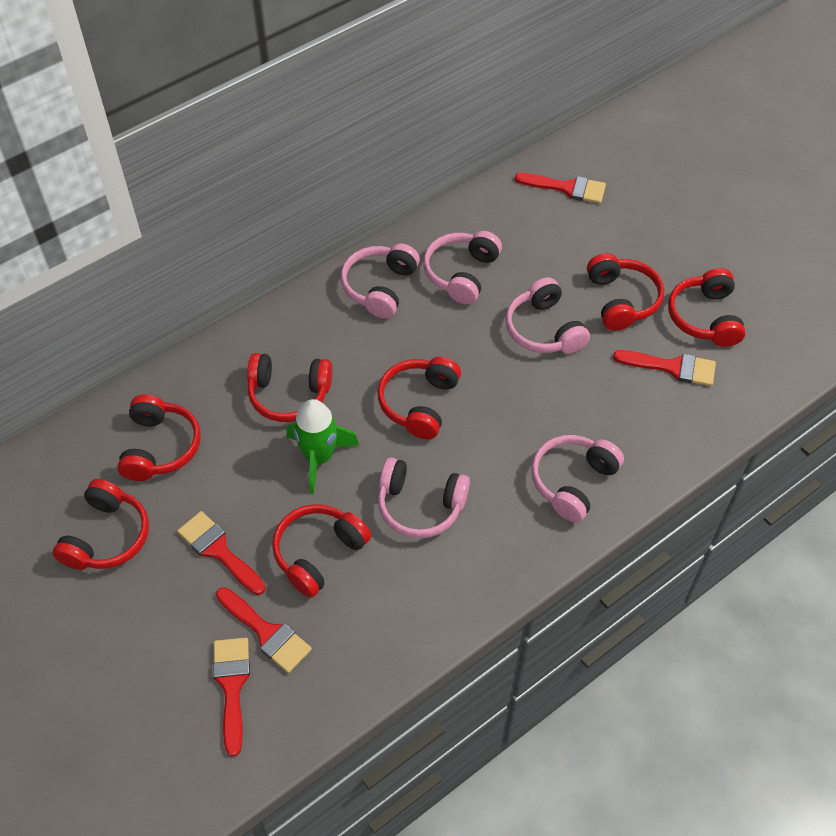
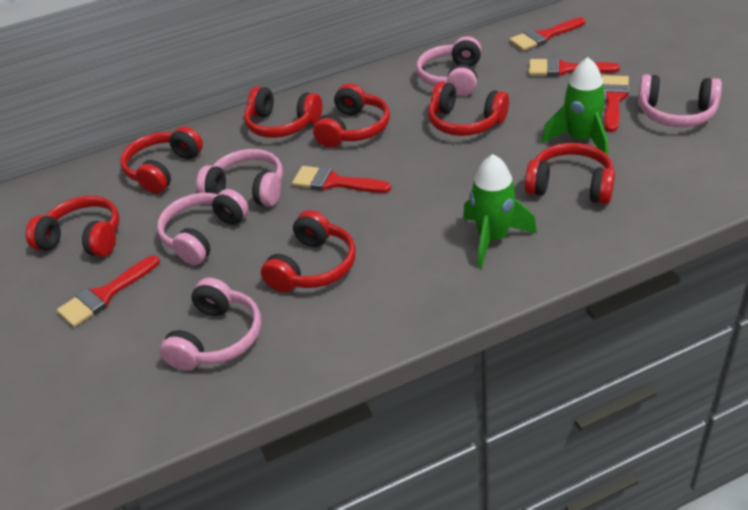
green rocket: [287,399,359,494] = 1 -> [463,154,537,268] [542,57,608,156] = 2

